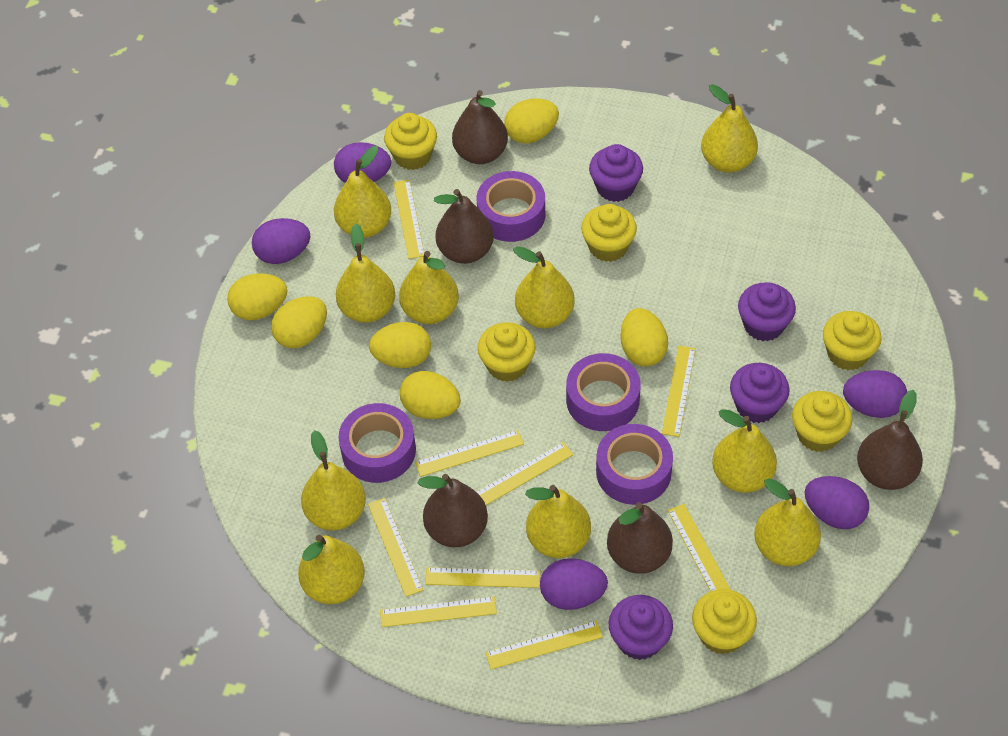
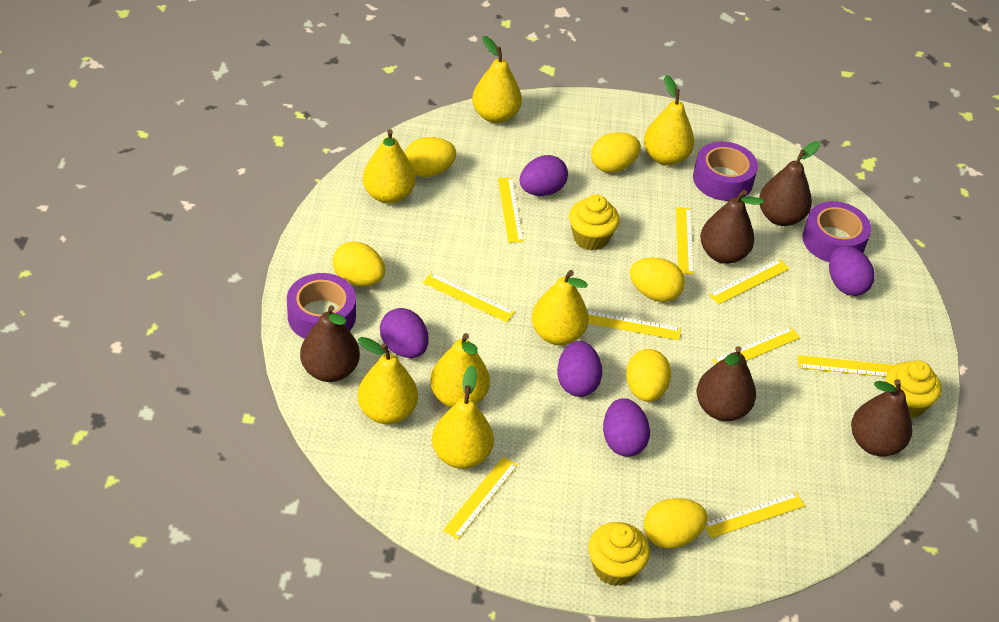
purple cupcake: [589,144,643,202] [609,595,673,660] [730,363,790,423] [738,282,796,341] = 4 -> none = 0
purple tape: [339,403,416,483] [477,171,545,242] [566,353,641,431] [596,424,673,505] = 4 -> [287,273,356,339] [693,142,758,201] [803,201,871,262] = 3
yellow cupcake: [384,113,437,170] [478,322,536,382] [581,204,637,262] [692,589,757,655] [792,391,852,452] [823,311,882,370] = 6 -> [569,195,620,250] [588,522,650,586] [886,360,941,419] = 3
yellow pear: [298,535,365,604] [301,430,366,530] [334,146,391,238] [336,224,395,323] [399,251,459,324] [513,247,575,328] [525,485,591,558] [701,84,758,173] [712,409,777,493] [754,478,821,566] = 10 -> [358,337,418,424] [363,129,416,204] [430,333,490,408] [432,365,494,469] [472,36,522,123] [532,270,589,345] [644,75,694,165] = 7

